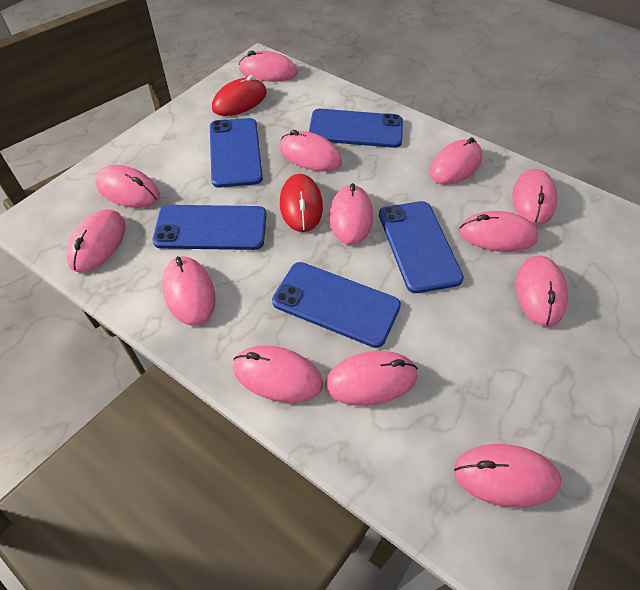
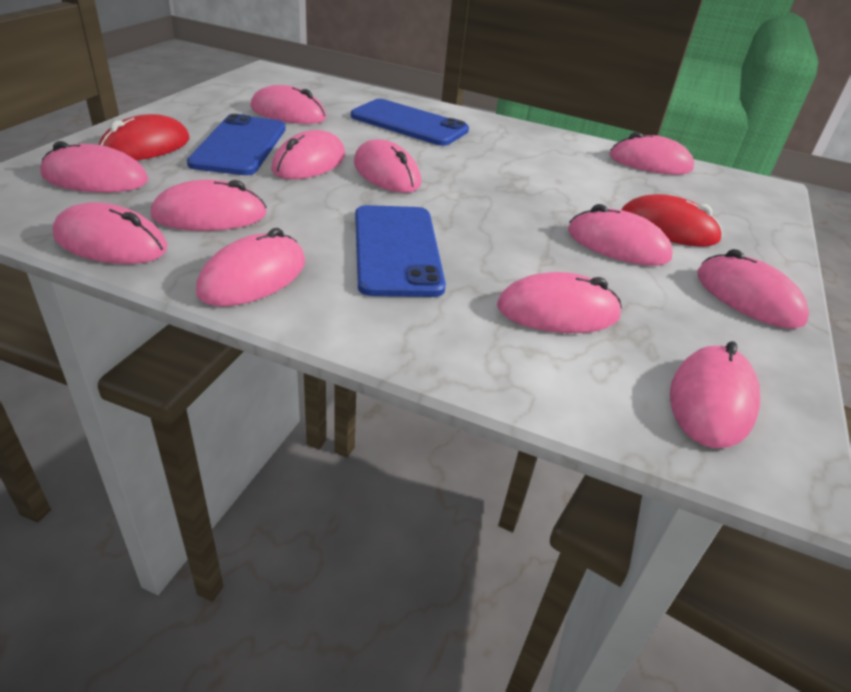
blue phone: [152,205,267,250] [210,118,263,188] [272,262,401,348] [309,109,403,148] [379,201,464,293] = 5 -> [187,114,286,175] [351,99,469,146] [355,205,446,297] = 3
pink mouse: [66,209,126,272] [95,165,160,208] [162,256,215,326] [233,345,323,403] [239,51,297,82] [279,130,342,171] [325,351,418,406] [329,183,373,245] [430,137,482,185] [454,444,561,508] [459,211,538,252] [512,169,557,225] [516,256,568,327] = 13 -> [40,141,148,192] [52,202,167,264] [151,180,267,231] [196,228,305,306] [251,85,326,124] [271,130,345,179] [354,139,421,193] [497,272,622,333] [568,204,673,266] [610,132,694,174] [670,341,760,448] [697,249,809,329] = 12

